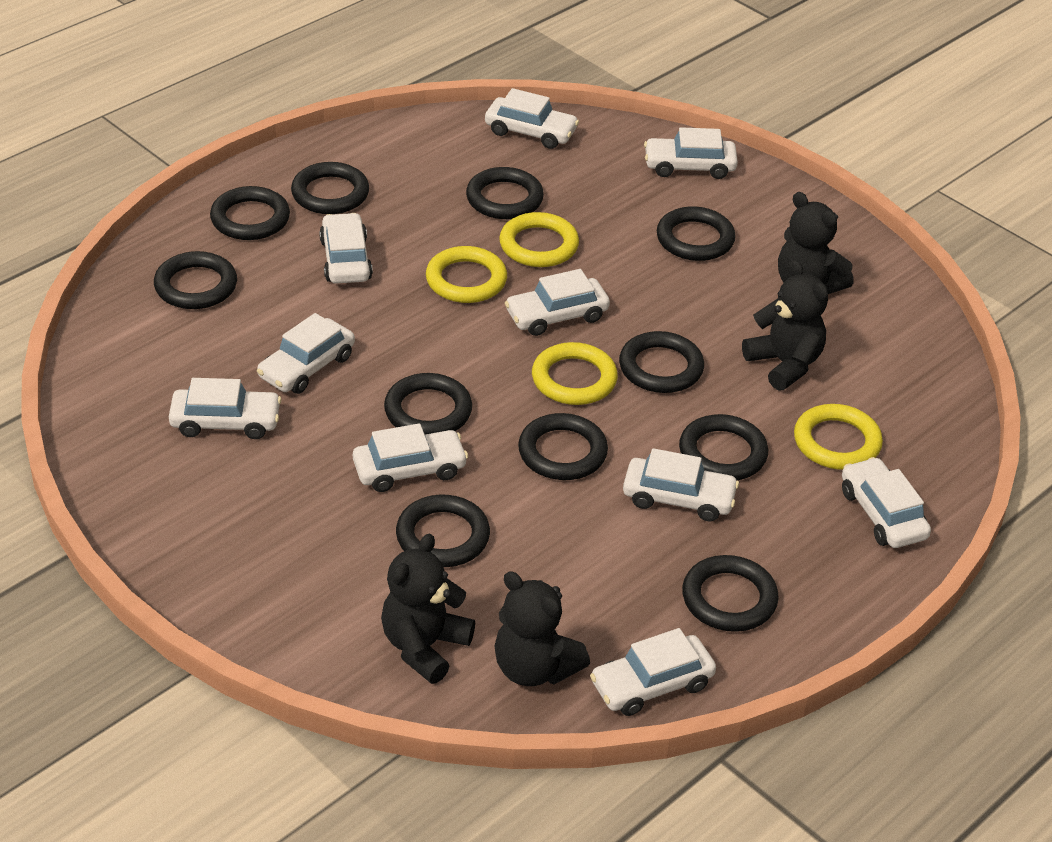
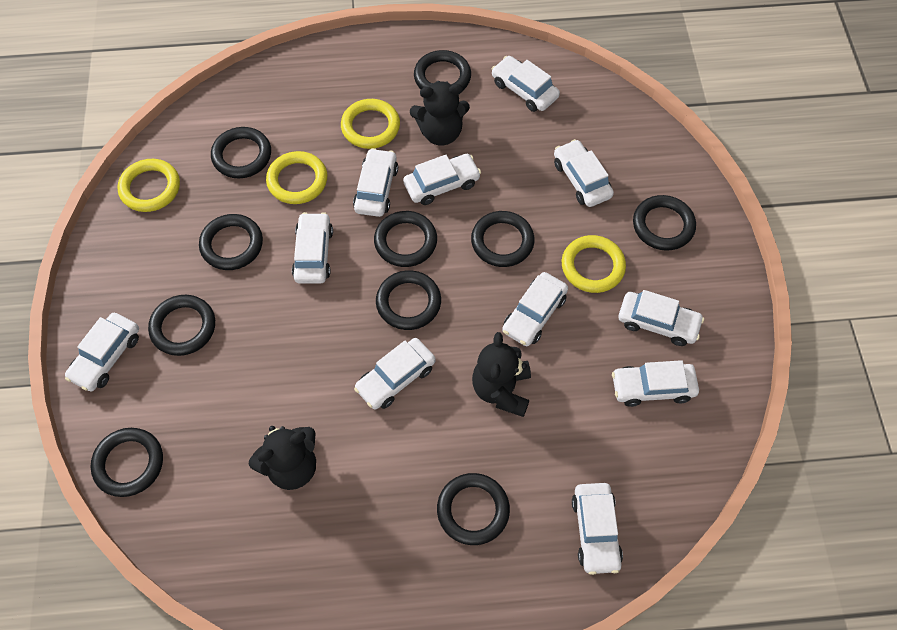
black ring: [154,251,237,309] [210,186,290,240] [291,162,369,214] [384,373,472,434] [396,495,490,567] [466,167,544,219] [518,413,608,480] [619,331,704,393] [657,206,736,261] [679,414,768,480] [682,555,779,632] = 11 -> [91,428,163,497] [148,295,215,356] [199,214,263,270] [211,127,271,178] [374,211,437,267] [376,270,441,330] [414,50,471,90] [437,473,510,545] [471,211,535,267] [633,195,696,251] = 10
black teddy bear: [381,534,475,684] [494,571,590,686] [742,260,828,391] [778,192,854,294] = 4 -> [249,426,316,490] [410,81,470,145] [472,332,531,417] = 3
white car: [169,378,282,439] [257,313,355,394] [319,213,373,284] [353,423,468,492] [485,88,579,149] [505,269,610,336] [590,628,716,716] [623,448,739,521] [644,127,738,179] [842,457,931,548] = 10 -> [65,313,139,391] [292,212,333,284] [353,148,398,217] [354,338,436,410] [403,154,481,205] [492,56,560,112] [502,272,568,346] [554,139,614,207] [572,483,623,575] [612,360,699,407] [619,290,704,346] = 11

